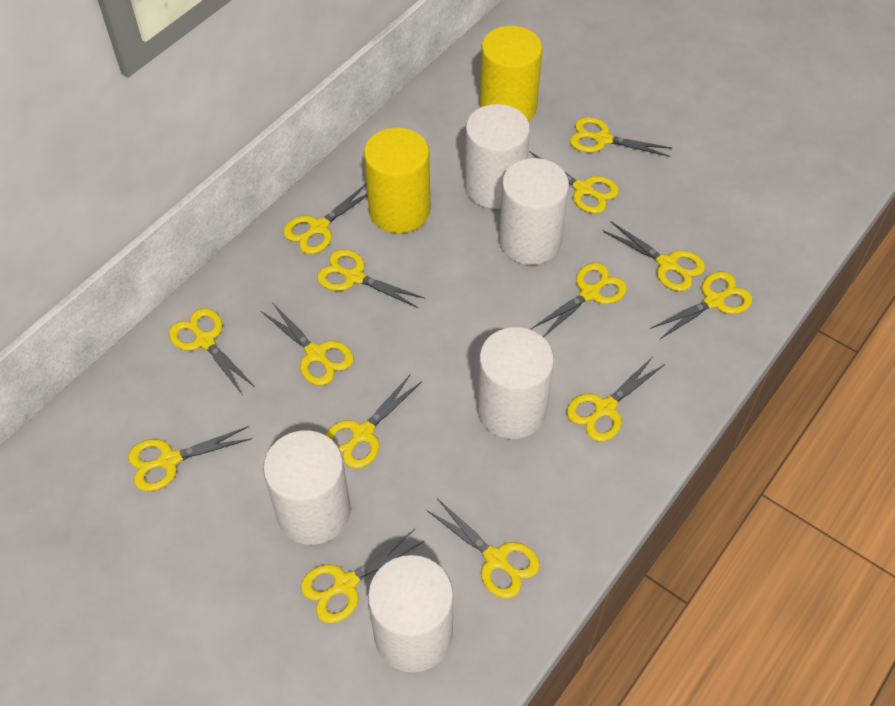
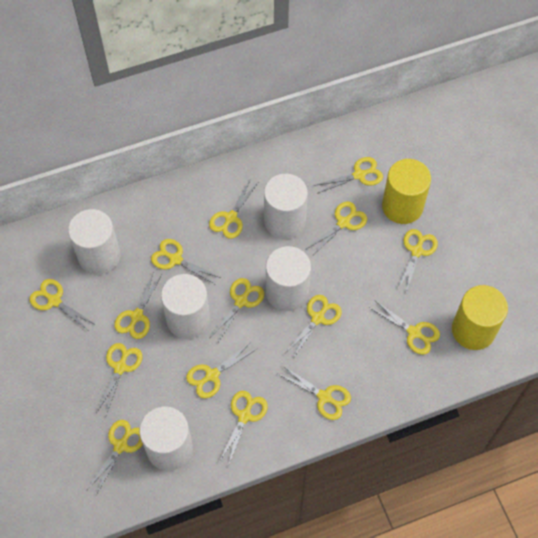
yellow scissors: [128,426,252,491] [169,308,255,394] [261,302,354,386] [283,184,368,254] [301,529,424,623] [317,249,424,308] [325,375,422,469] [426,498,540,598] [529,151,619,214] [531,263,627,337] [567,357,665,441] [570,117,672,157] [602,221,705,291] [650,271,752,340] = 14 -> [29,279,96,332] [87,420,143,495] [96,343,142,415] [114,271,162,339] [151,239,221,285] [186,342,256,398] [209,180,258,239] [210,278,265,344] [219,391,268,466] [278,366,351,420] [285,295,342,360] [307,202,367,255] [314,157,383,193] [370,301,440,355] [397,229,438,292] = 15

